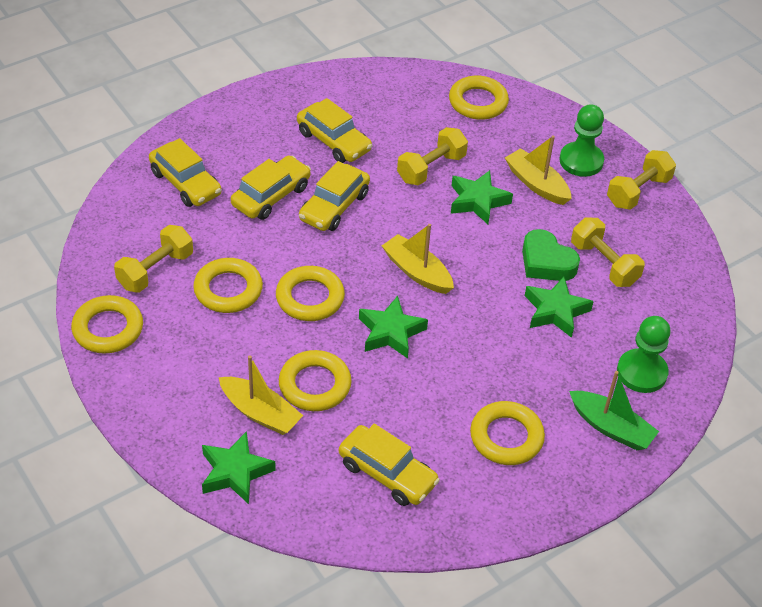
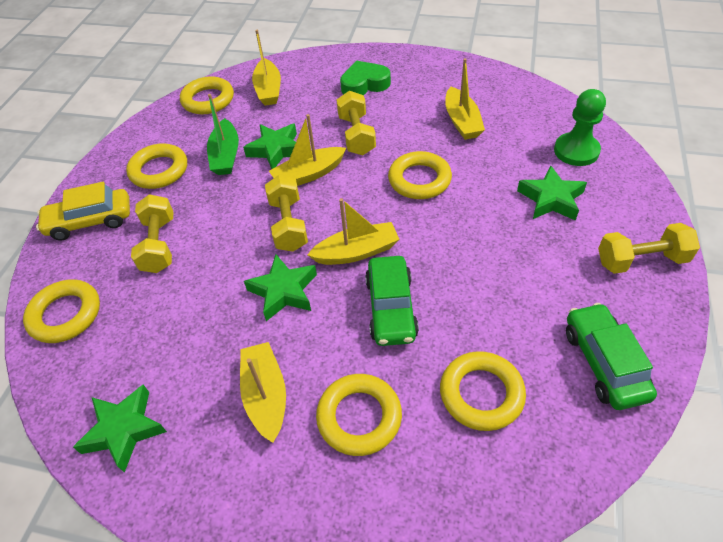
green car: none = 0 -> [365,256,419,346] [566,303,657,410] = 2
green pawn: [559,104,604,177] [617,316,670,393] = 2 -> [554,89,606,166] = 1
yellow boat: [219,355,303,435] [382,224,454,294] [505,135,572,205] = 3 -> [240,342,286,443] [252,30,281,106] [269,114,346,186] [307,198,400,265] [445,58,485,140] = 5
yellow car: [149,138,222,207] [231,155,311,220] [297,98,373,163] [299,161,370,231] [339,424,440,506] = 5 -> [36,182,130,241] = 1

